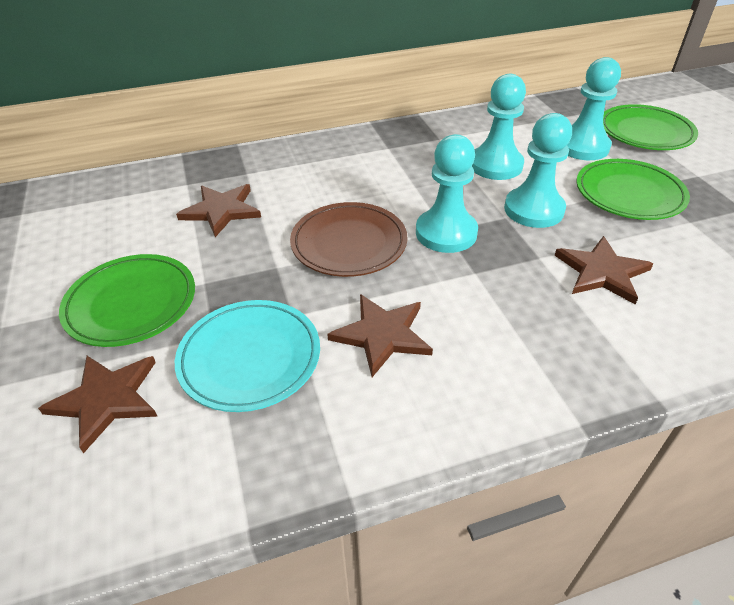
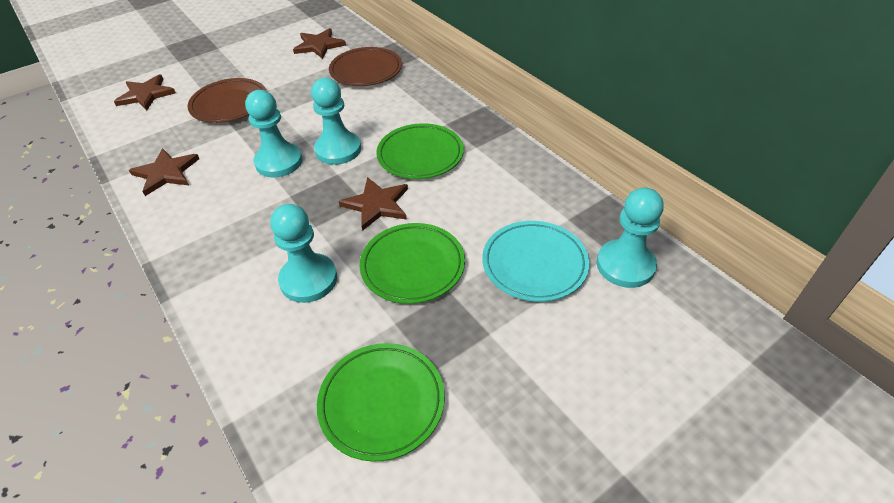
brown plate: [290,202,408,277] = 1 -> [188,78,266,123] [329,47,402,86] = 2

